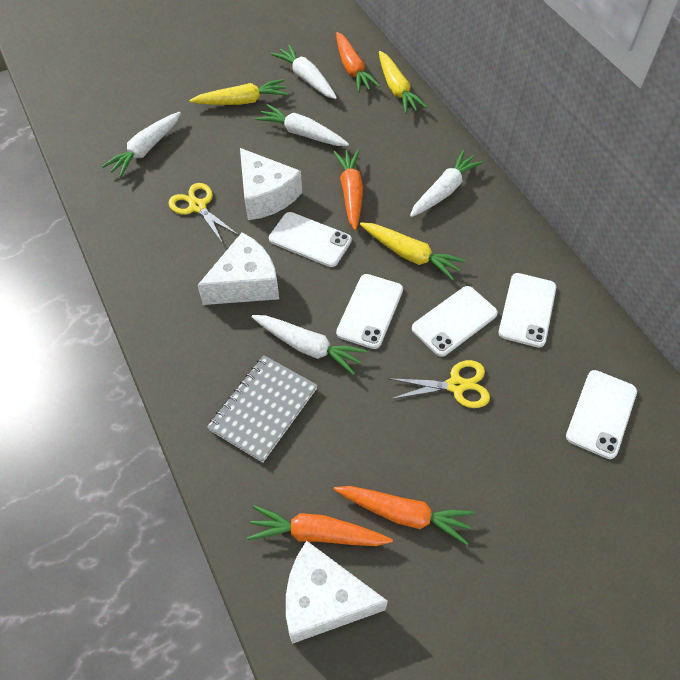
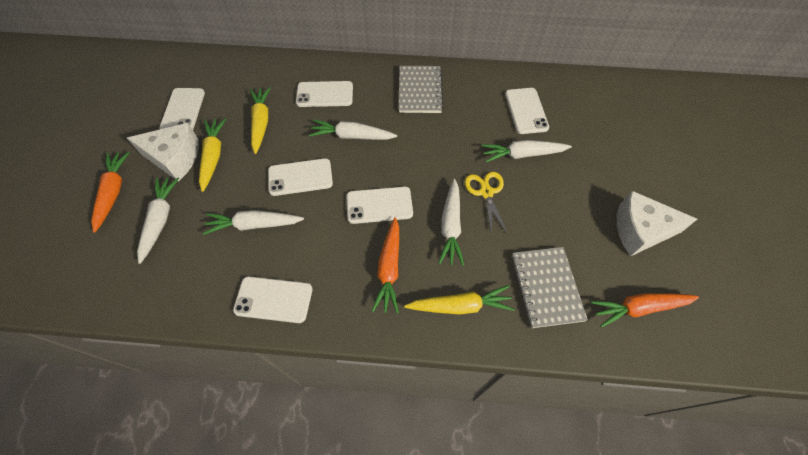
grey notebook: [207,355,318,463] = 1 -> [399,66,444,113] [511,247,588,328] = 2
orange carrot: [247,505,393,546] [334,149,363,230] [334,486,474,545] [336,32,380,92] = 4 -> [91,152,130,233] [372,217,399,314] [591,293,699,327] = 3
white cheese: [197,232,279,305] [240,148,302,220] [286,541,388,644] = 3 -> [127,123,199,182] [617,191,697,256] = 2
white phone: [269,212,352,267] [336,274,403,349] [412,286,498,357] [499,273,556,348] [566,370,637,459] = 5 -> [159,88,205,130] [233,276,313,323] [268,158,333,196] [296,81,353,107] [346,186,413,224] [505,88,549,134] = 6
yellow scissors: [168,183,239,244] [388,360,490,408] = 2 -> [465,172,508,237] = 1

